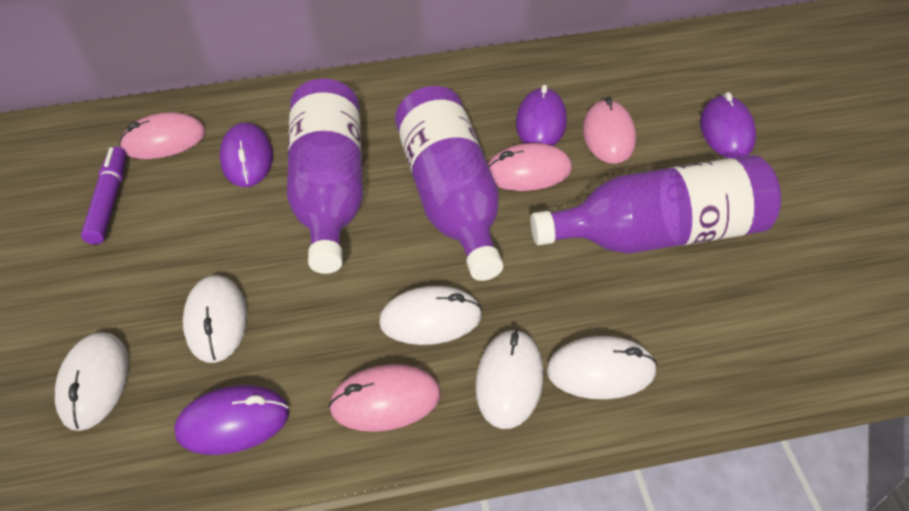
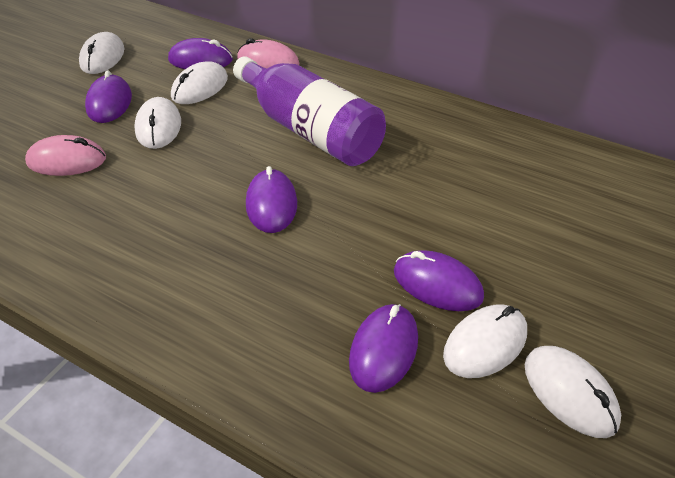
pink mouse: [119,112,206,159] [328,364,441,432] [488,143,572,191] [583,97,636,164] = 4 -> [25,135,106,176] [237,38,299,68] = 2
purple bottle: [287,78,363,274] [395,86,503,281] [530,155,781,254] = 3 -> [233,56,386,166] = 1
purple marker: [81,147,126,245] = 1 -> none = 0
purple mouse: [174,385,289,455] [220,123,273,187] [516,85,567,146] [700,92,756,158] = 4 -> [85,70,132,123] [168,38,233,69] [246,166,297,233] [349,304,418,393] [394,250,484,311] = 5

